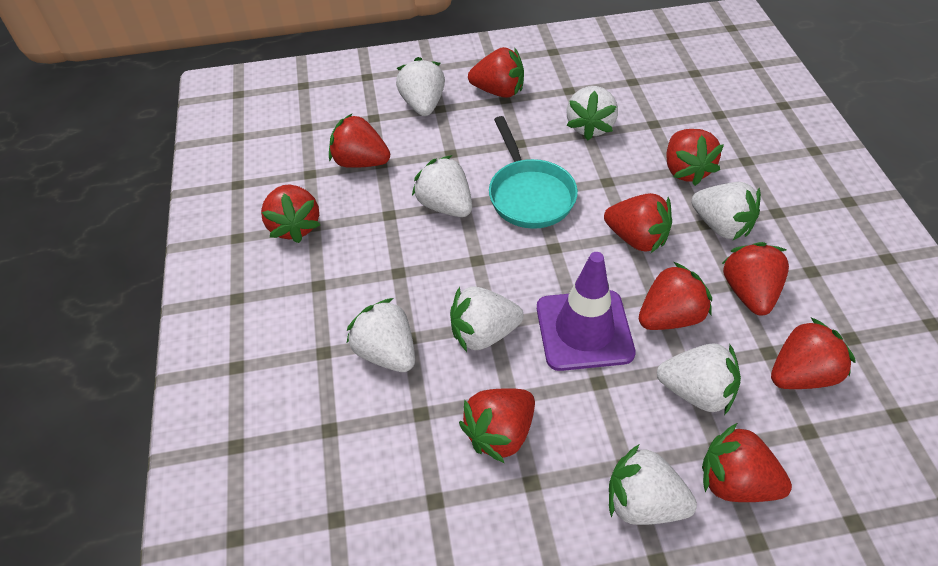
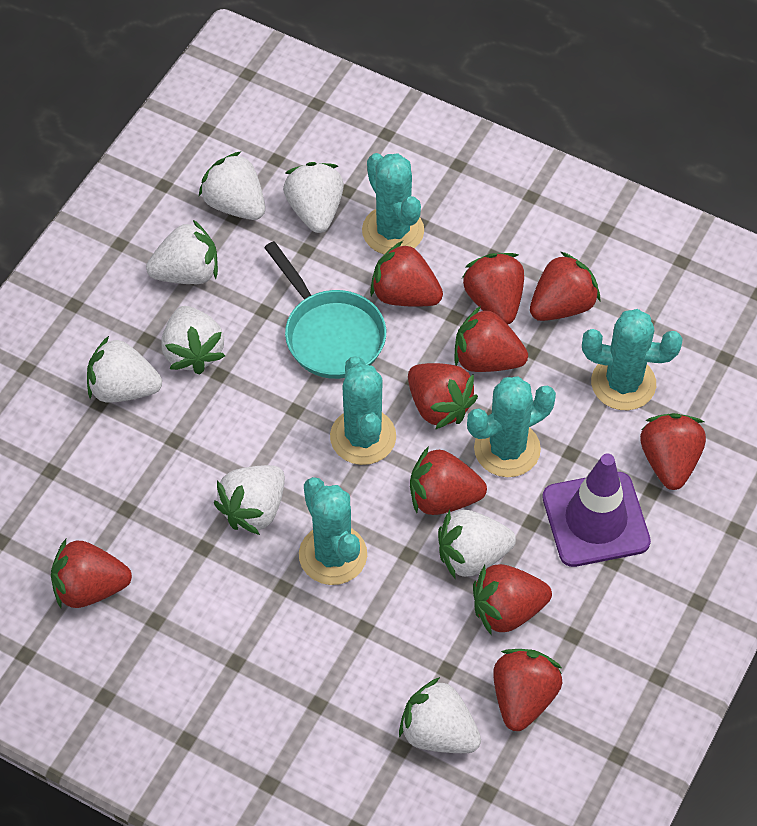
turquoise cactus: none = 0 -> [299,477,367,585] [330,356,396,465] [362,153,424,254] [467,376,556,477] [582,309,683,410] = 5

